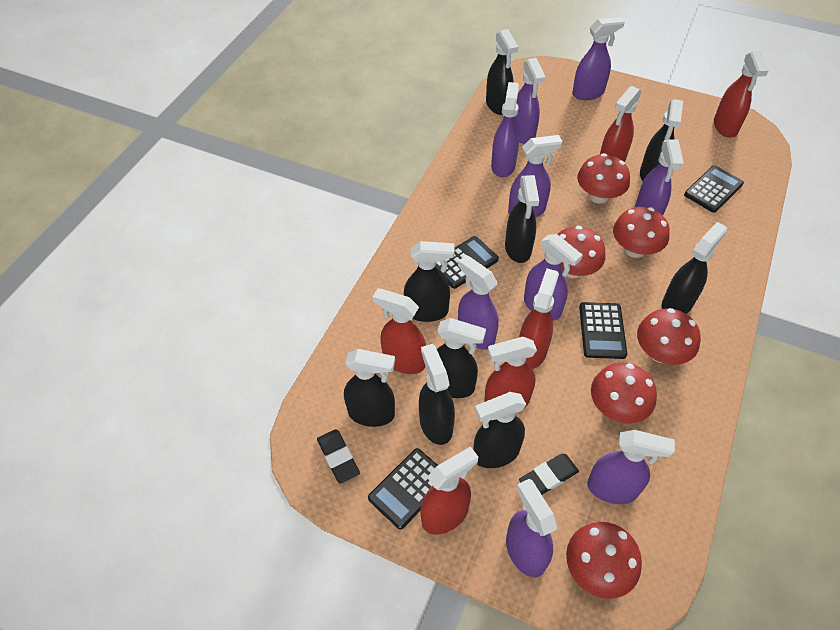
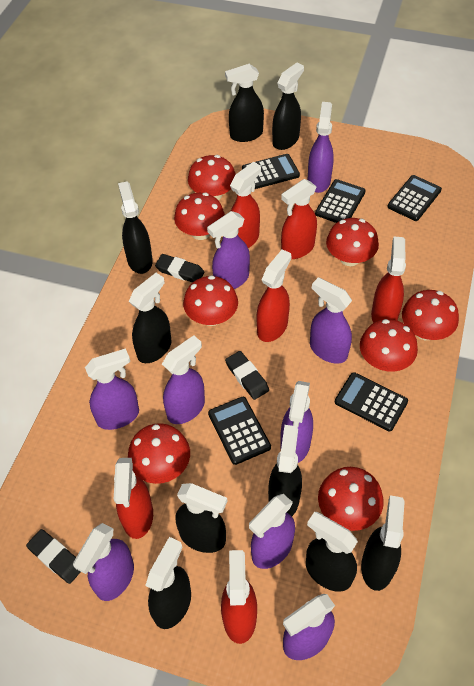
black calculator: [368,448,438,530] [436,236,499,289] [579,302,627,359] [684,165,744,213] = 4 -> [208,397,271,465] [242,154,300,189] [315,179,366,223] [335,372,408,431] [387,175,442,221] = 5
black eraser: [317,429,360,484] [519,454,579,495] = 2 -> [26,529,81,584] [155,254,204,283] [225,351,269,400] = 3
red mushroom: [558,226,605,278] [566,522,642,599] [577,153,630,204] [591,363,657,424] [613,207,670,258] [637,308,701,365] = 6 -> [128,423,190,484] [174,193,225,240] [183,275,238,326] [188,155,236,200] [318,467,384,531] [326,218,379,266] [360,319,418,372] [402,290,459,340] = 8

